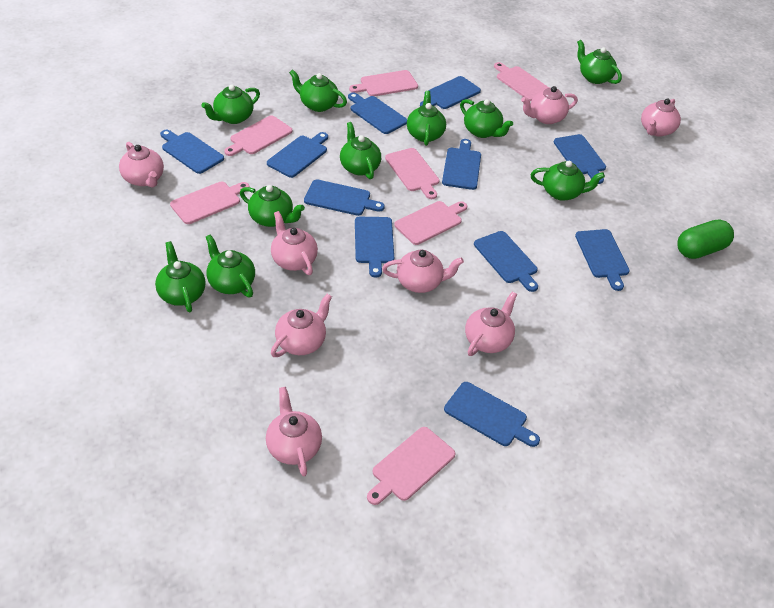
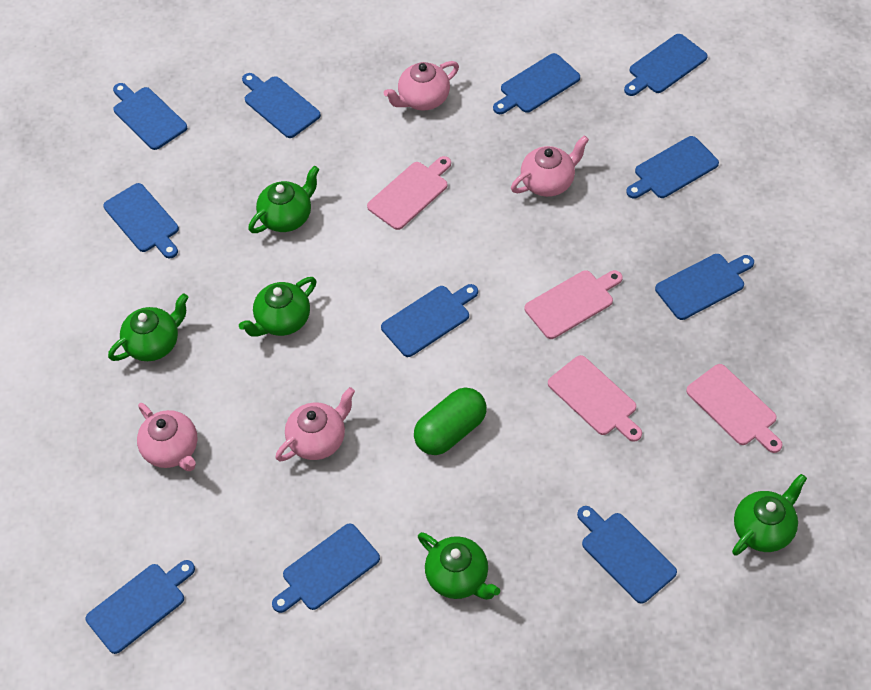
green teapot: [155,241,206,312] [201,84,260,124] [206,234,255,297] [240,185,305,227] [289,69,347,112] [340,122,381,179] [407,91,446,146] [460,99,513,138] [531,161,605,201] [577,40,622,84] = 10 -> [108,293,189,361] [239,277,316,337] [248,166,319,233] [418,532,500,600] [732,474,807,556] = 5
pink cutting board: [170,181,250,224] [224,115,292,156] [349,70,418,96] [367,427,455,505] [385,148,439,199] [394,201,467,245] [494,62,549,101] = 7 -> [367,156,451,230] [524,270,623,339] [548,355,642,442] [686,364,783,453] = 4
pink teapot: [119,142,164,188] [266,387,322,476] [271,211,318,275] [271,294,332,357] [382,249,464,293] [465,291,517,356] [521,86,578,124] [641,99,681,137] = 8 -> [137,403,197,471] [276,387,355,461] [384,61,459,111] [511,135,589,197] = 4

